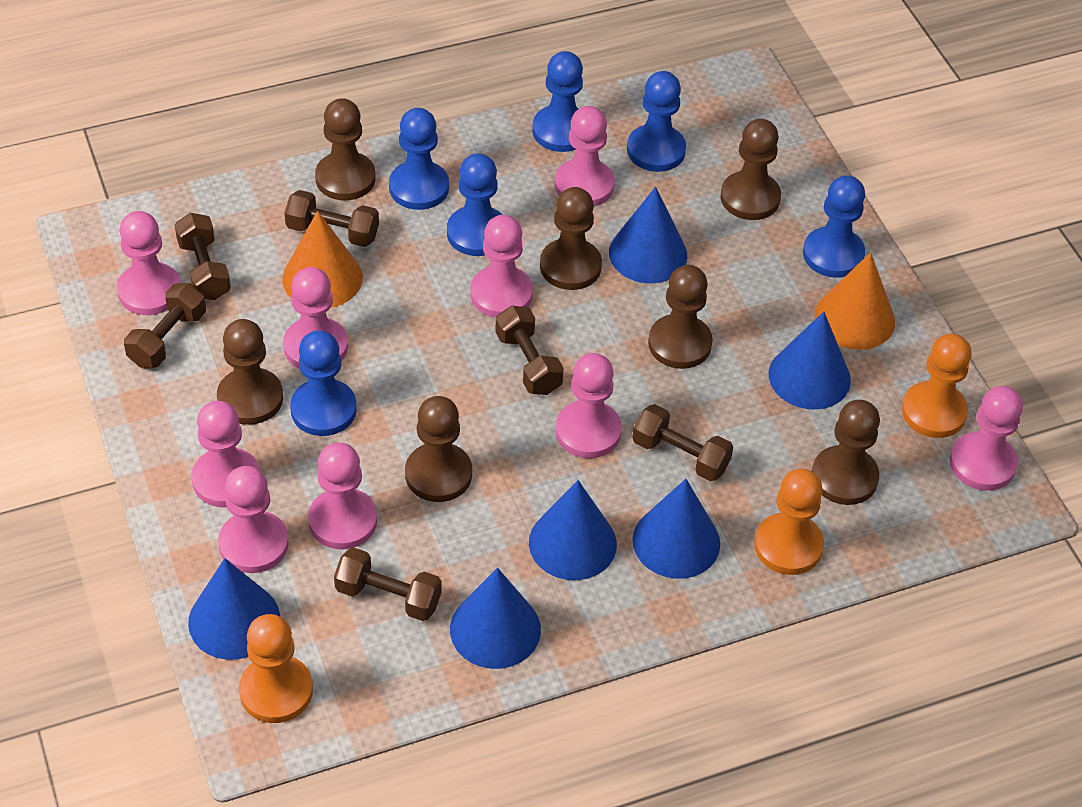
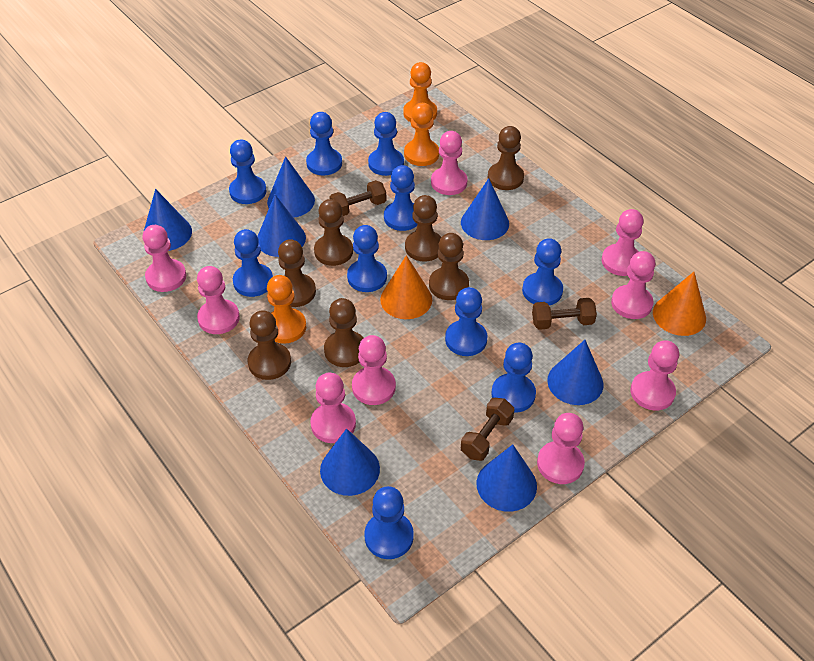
blue cone: [188,558,280,660] [450,568,541,669] [529,480,617,580] [609,187,687,283] [632,479,720,579] [769,311,851,410] = 6 -> [144,189,192,251] [257,195,306,257] [267,156,315,218] [320,429,380,496] [461,178,509,240] [476,444,537,512] [547,340,603,405] = 7
blue pawn: [290,330,357,436] [389,108,449,210] [447,153,502,256] [532,51,583,152] [627,71,686,172] [803,175,865,278] = 6 -> [229,139,267,204] [233,229,273,297] [306,112,342,175] [347,225,387,292] [364,486,414,559] [368,112,404,176] [384,165,417,231] [445,287,488,356] [491,342,536,413] [522,238,563,306] = 10
brown dumbbell: [124,283,206,368] [175,213,231,300] [285,190,379,247] [334,547,442,621] [495,305,564,395] [632,404,733,481] = 6 -> [329,180,386,216] [461,398,515,461] [532,298,597,330] = 3

